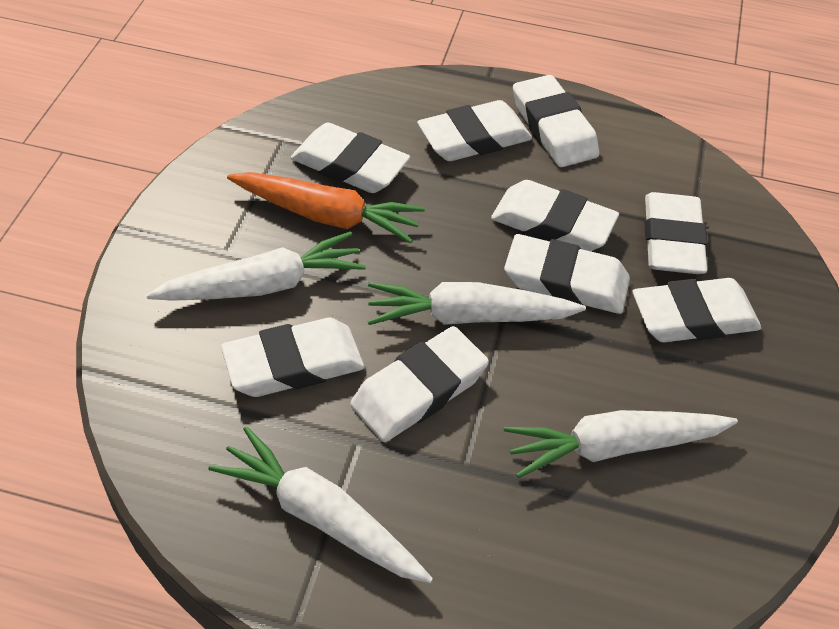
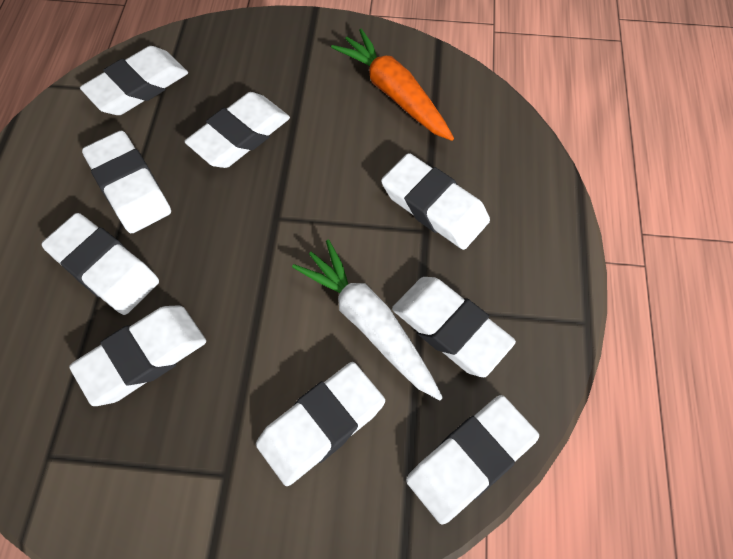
white carrot: [146,231,366,301] [209,426,433,583] [368,282,586,325] [504,410,738,478] = 4 -> [292,239,443,401] = 1

